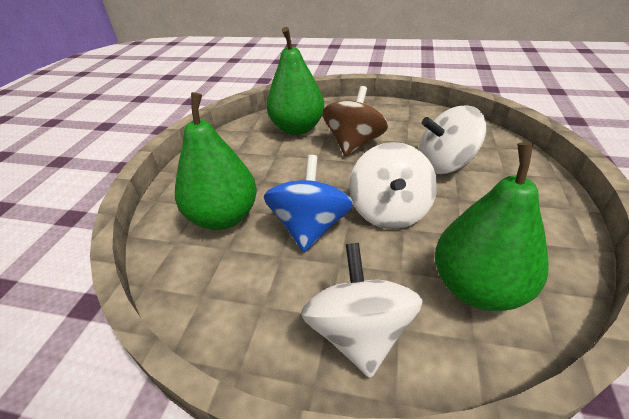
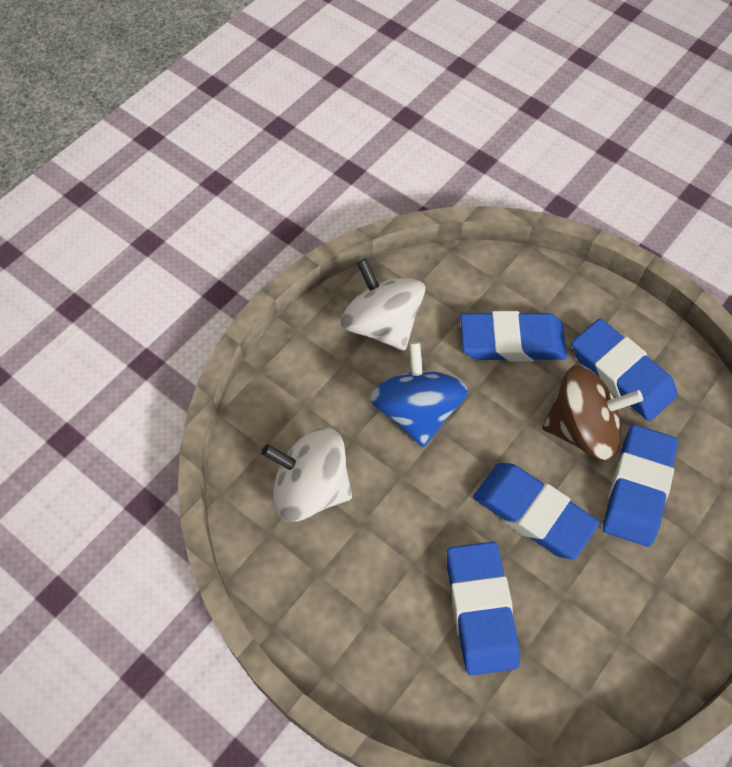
blue eraser: none = 0 -> [446,542,520,675] [460,311,567,362] [473,463,600,559] [572,318,678,421] [603,425,678,547] = 5
green pear: [175,92,257,230] [266,27,324,135] [435,142,549,311] = 3 -> none = 0
white spinning top: [301,243,423,378] [349,142,437,229] [419,106,486,174] = 3 -> [262,428,352,522] [341,259,425,351] = 2

